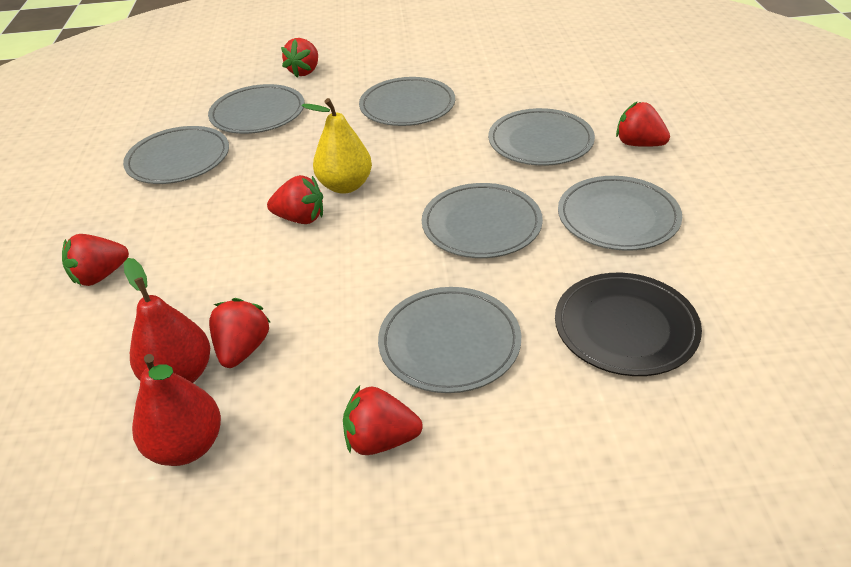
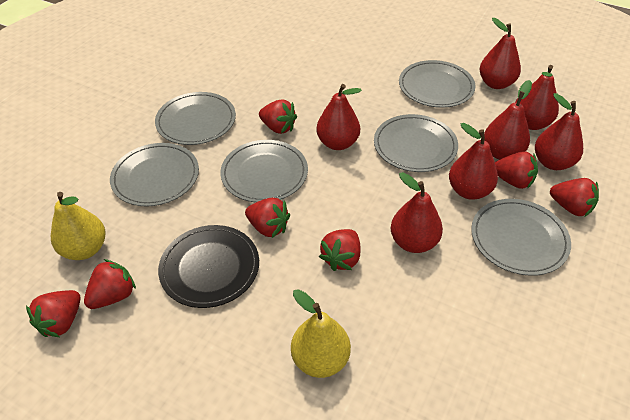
grey plate: [123,126,229,184] [208,84,305,134] [359,77,455,126] [378,287,521,393] [422,183,543,258] [488,108,595,166] [558,176,682,251] = 7 -> [110,143,199,207] [155,92,236,145] [220,140,308,203] [374,114,458,172] [399,60,475,108] [471,199,571,276] = 6
red pear: [124,258,210,383] [132,354,221,466] = 2 -> [317,84,362,150] [391,172,443,253] [449,123,498,200] [479,18,521,89] [484,80,532,160] [516,65,559,130] [535,93,583,170] = 7
red strawberry: [62,234,129,286] [209,298,271,368] [267,175,323,224] [281,38,318,77] [343,385,422,455] [616,102,670,147] = 6 -> [26,290,80,337] [84,259,136,309] [245,198,290,238] [259,99,297,134] [319,229,360,271] [495,151,538,189] [550,178,599,217] = 7
yellow pear: [302,98,372,194] = 1 -> [51,192,105,260] [291,289,351,378] = 2

